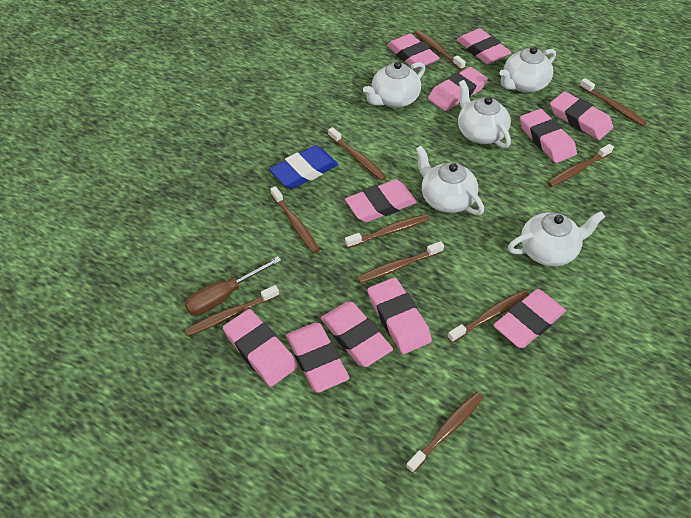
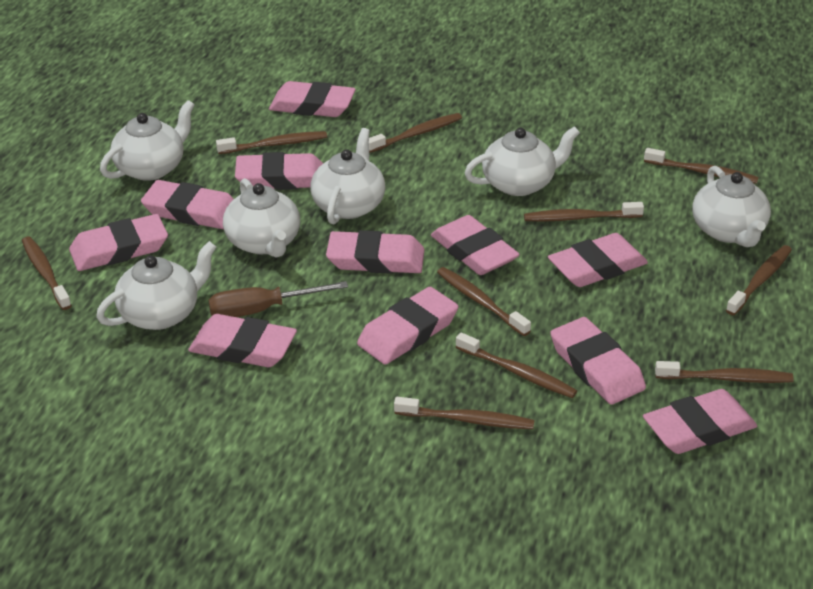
blue eraser: [269,145,338,189] = 1 -> none = 0
white teapot: [363,61,425,108] [416,146,484,215] [458,80,511,148] [500,47,556,93] [508,211,605,267] = 5 -> [96,241,216,330] [100,100,194,181] [223,178,300,258] [310,128,385,224] [464,126,580,196] [692,166,771,247] = 6

